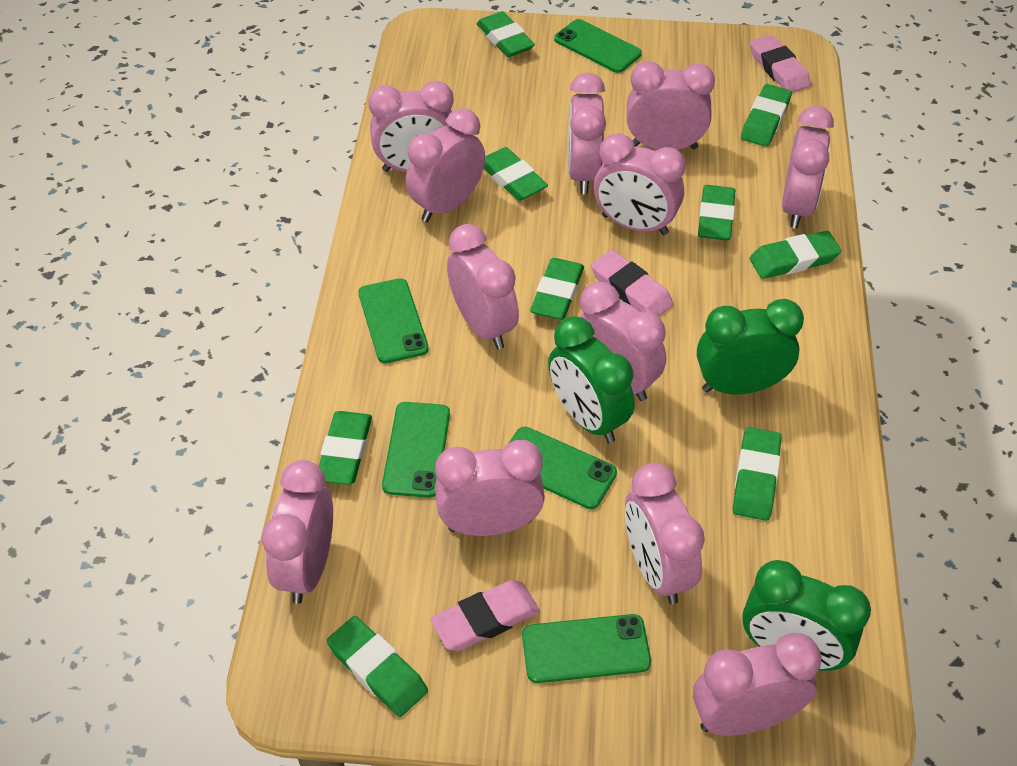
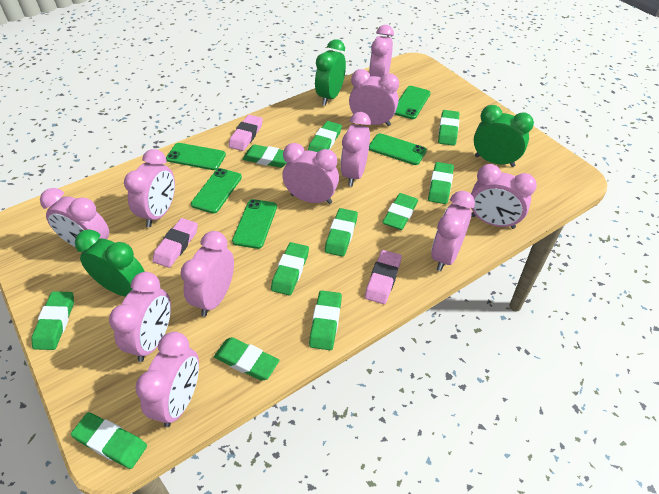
green eraser: [319,411,372,485] [327,616,428,717] [477,11,535,57] [484,147,548,201] [530,258,584,320] [698,185,735,241] [733,427,782,521] [741,84,792,147] [750,231,841,279] = 9 -> [31,291,74,350] [71,412,147,469] [214,337,279,381] [243,144,287,168] [271,242,309,296] [308,121,342,152] [309,290,342,350] [325,208,358,257] [382,193,418,230] [428,162,454,204] [438,110,459,146] = 11
pink clock: [262,460,333,604] [368,81,454,172] [406,108,485,222] [435,440,545,536] [447,224,519,349] [568,73,606,194] [579,282,666,401] [594,133,685,235] [625,463,705,604] [627,61,715,150] [693,633,821,736] [782,106,834,229] = 12 -> [40,188,109,247] [109,272,171,362] [124,149,175,227] [136,332,199,427] [181,231,234,316] [283,143,339,204] [341,112,371,187] [349,69,399,126] [369,25,394,77] [431,191,475,271] [471,164,537,229] = 11

